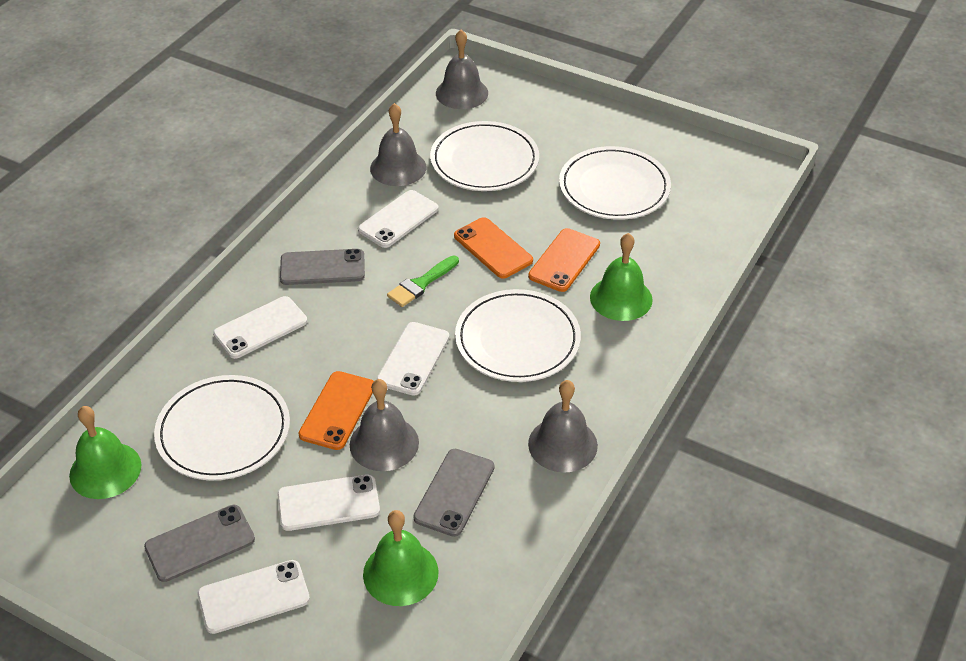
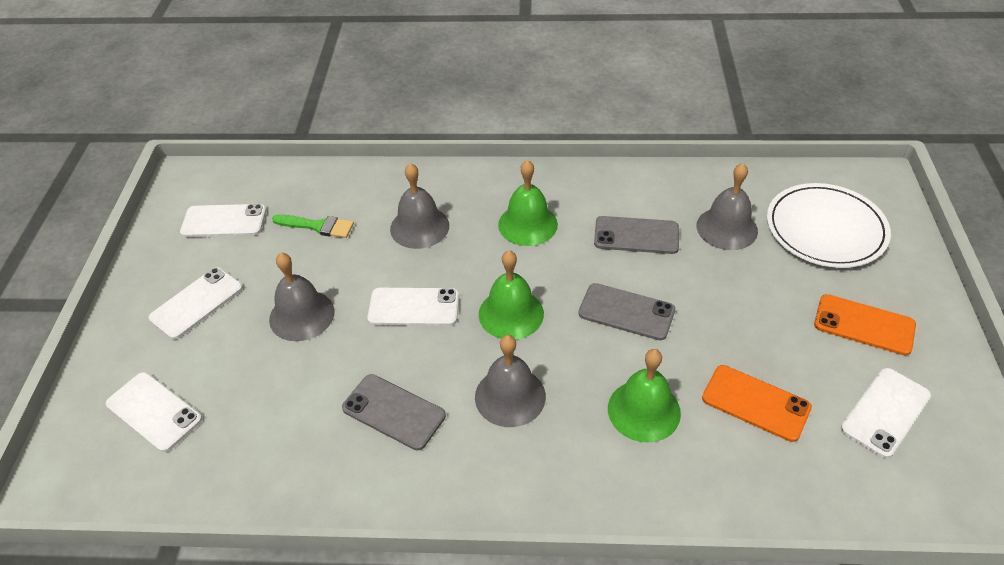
orange phone: [299,371,374,450] [454,217,533,279] [528,228,600,292] = 3 -> [702,365,812,442] [814,294,916,355] = 2
white plate: [154,375,290,481] [430,121,539,191] [455,289,581,382] [559,146,671,220] = 4 -> [767,183,891,268] = 1

